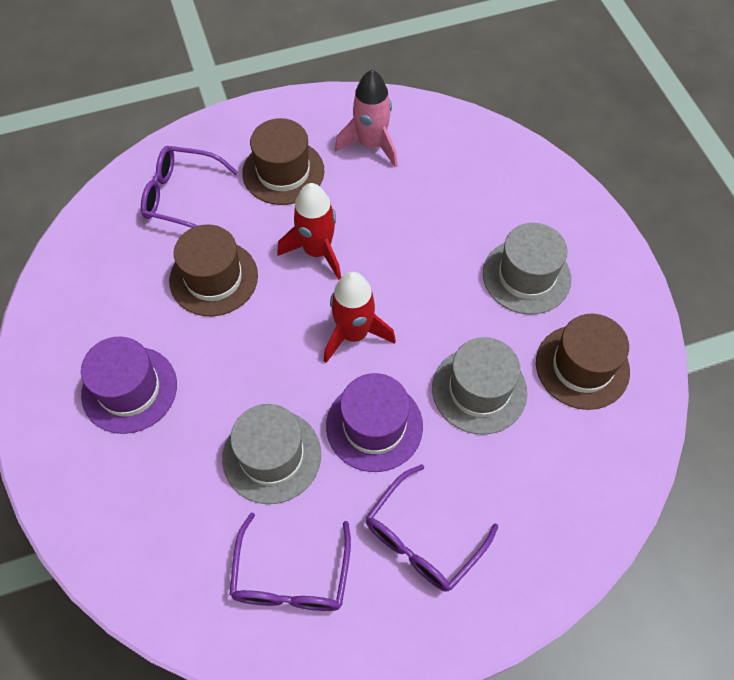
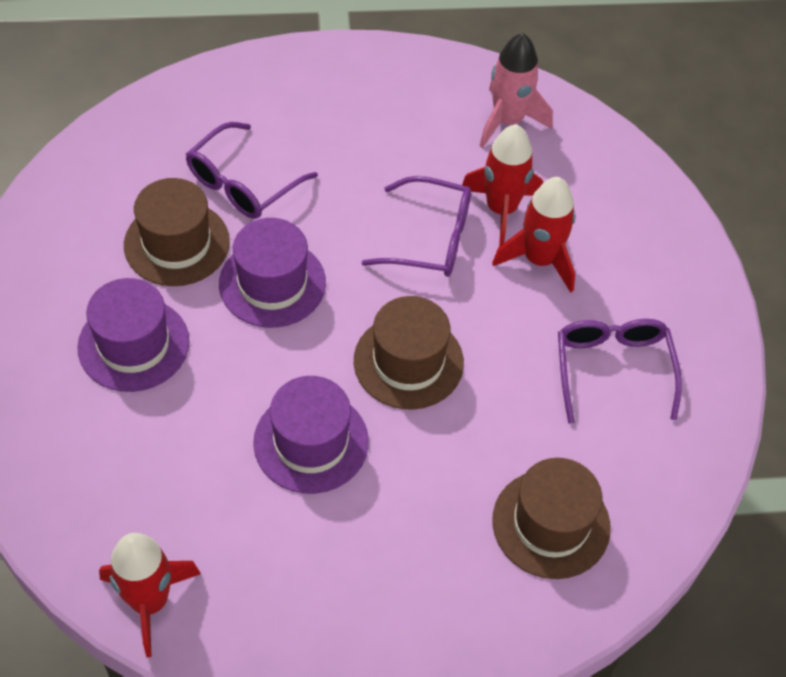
grey hat: [222,404,321,504] [432,337,527,435] [483,223,571,314] = 3 -> none = 0
purple hat: [81,336,177,434] [326,373,423,472] = 2 -> [77,278,189,392] [219,218,326,328] [253,376,369,494] = 3
red rocket: [277,183,341,280] [324,272,396,363] = 2 -> [99,533,201,657] [462,124,543,247] [492,177,575,293] = 3

